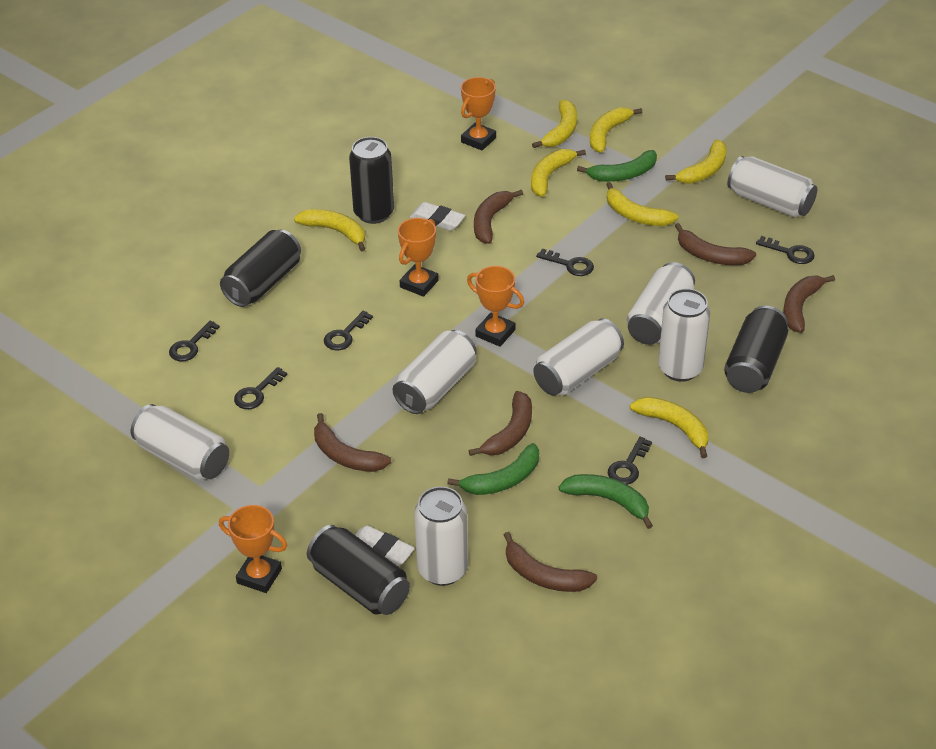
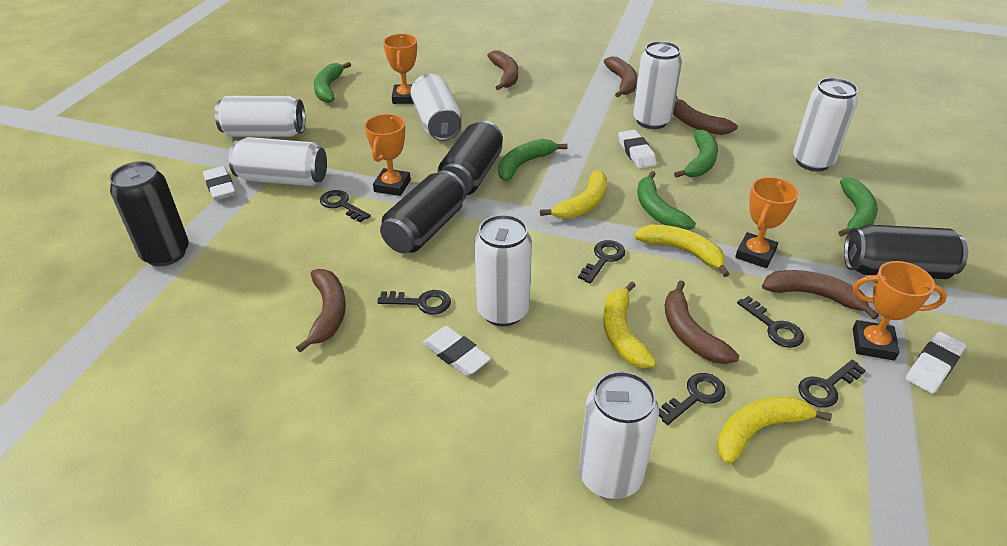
green banana: [447,443,539,495] [558,474,653,529] [577,150,657,182] = 3 -> [314,62,351,103] [498,139,568,181] [638,171,696,230] [674,130,718,178] [838,178,878,237] = 5
white eraser: [355,526,415,566] [410,202,466,231] = 2 -> [203,166,236,201] [423,326,491,376] [618,130,657,168] [906,332,966,394] = 4
yellow banana: [294,209,365,252] [531,149,586,197] [532,100,577,148] [590,107,642,153] [606,182,678,226] [630,397,708,458] [665,140,727,184] = 7 -> [540,170,607,219] [603,281,656,368] [634,225,729,277] [717,397,832,464] = 4

